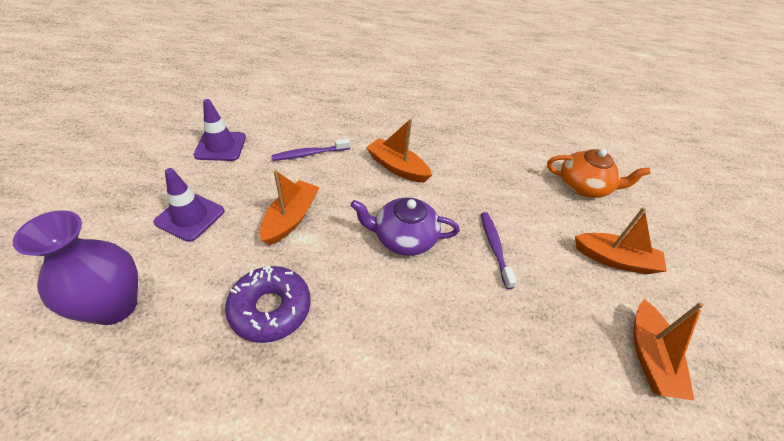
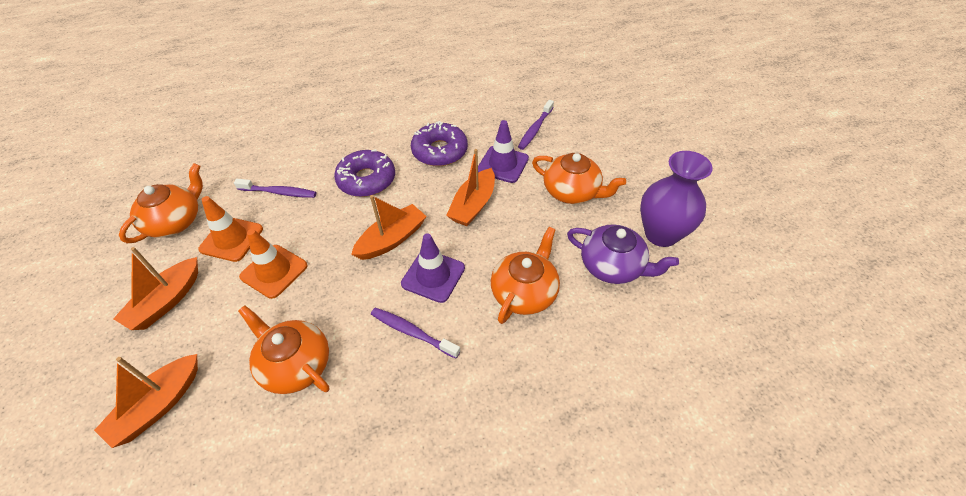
orange teapot: [547,149,650,198] = 1 -> [119,163,203,243] [238,305,330,394] [491,227,560,324] [532,153,626,204] = 4
orange traffic cone: none = 0 -> [198,196,263,262] [239,229,308,299] = 2
purple donut: [225,266,311,343] = 1 -> [334,149,395,197] [411,121,468,166] = 2
purple toothbrush: [271,138,350,161] [481,212,517,289] = 2 -> [234,179,316,198] [371,308,460,358] [518,100,554,150] = 3

